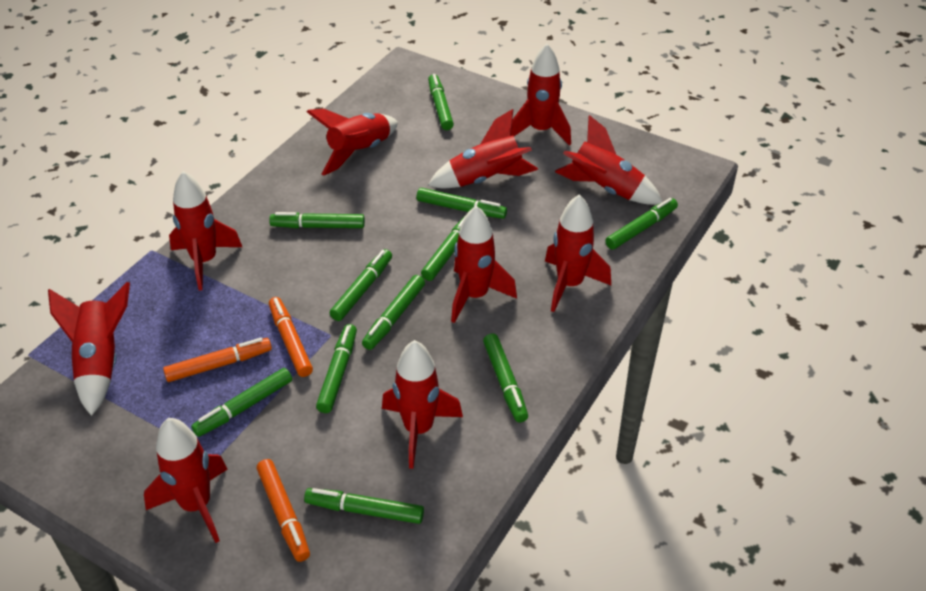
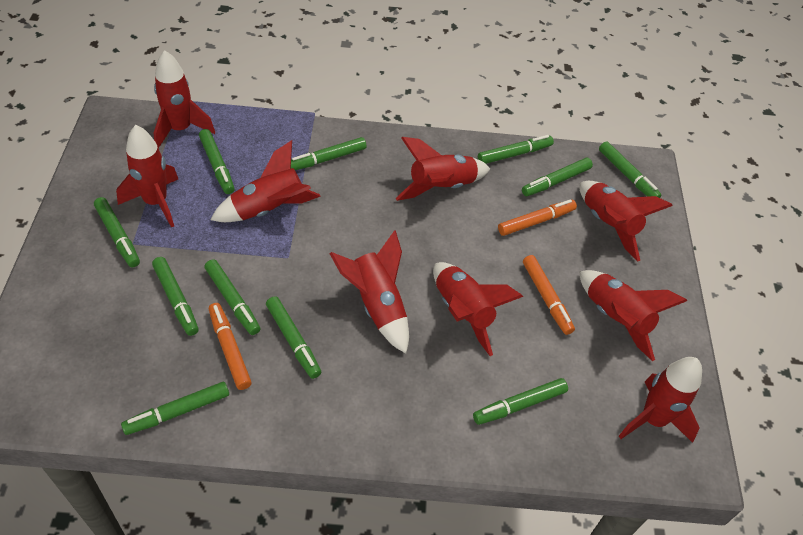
red rocket: [48,282,130,416] [144,418,227,543] [169,171,242,290] [307,109,398,176] [382,340,463,469] [428,109,538,188] [451,206,517,323] [511,43,571,146] [545,194,611,312] [555,115,662,205] = 10 -> [116,125,178,228] [154,50,215,148] [211,140,321,222] [330,230,409,353] [396,137,490,201] [433,262,523,356] [580,181,673,262] [580,270,687,361] [619,357,702,443] = 9

